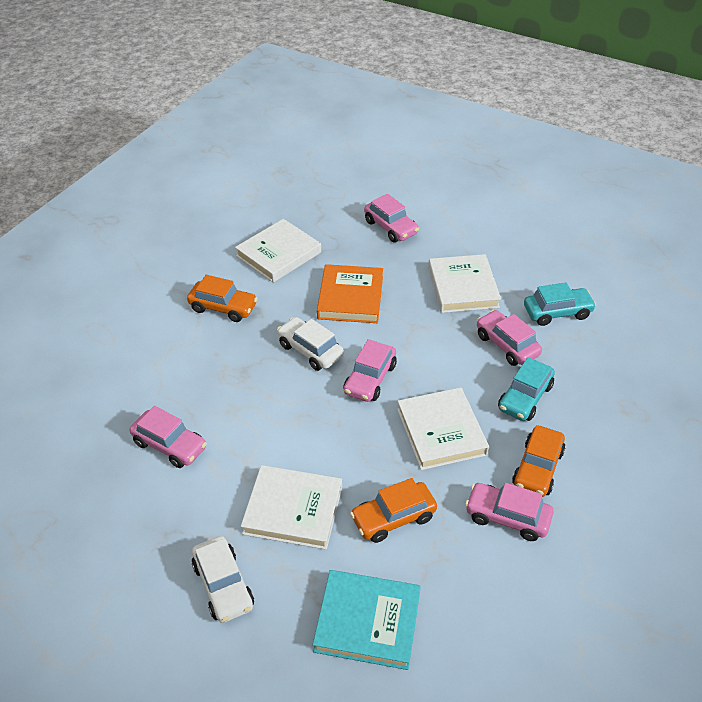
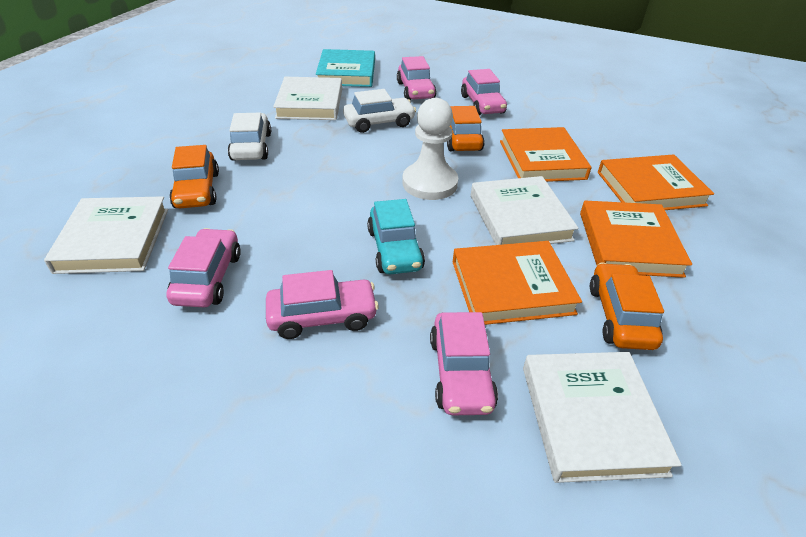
orange book: [317,264,383,323] = 1 -> [453,241,582,325] [500,127,591,182] [580,201,692,278] [598,154,714,210] = 4
turquoise car: [498,357,555,421] [524,283,596,326] = 2 -> [367,199,425,274] = 1
white pawn: none = 0 -> [402,98,458,200] = 1

